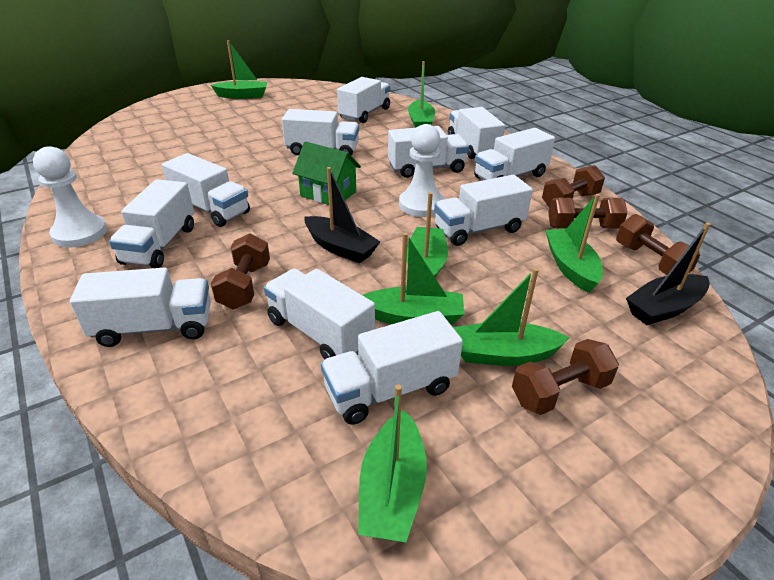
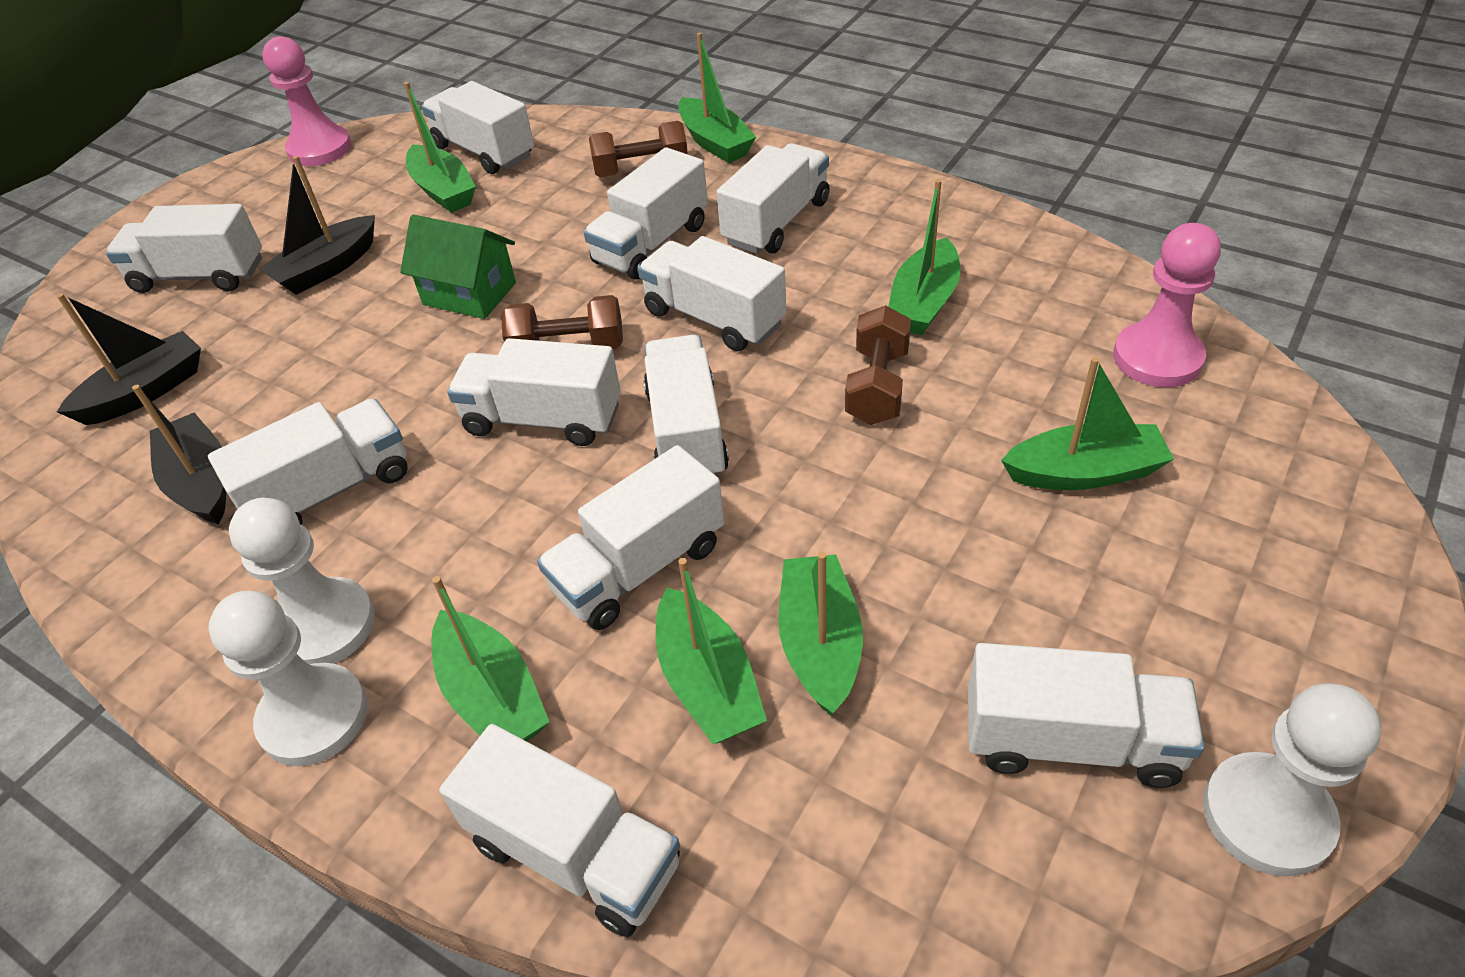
black boat: [305,167,381,263] [626,222,710,325] = 2 -> [57,293,201,425] [132,385,226,525] [259,156,375,295] = 3
brown dumbbell: [211,233,270,309] [512,339,619,415] [542,165,605,208] [548,198,627,229] [616,214,700,275] = 5 -> [501,295,623,349] [589,121,688,177] [845,305,911,425] = 3
pink pawn: none = 0 -> [262,36,352,166] [1113,223,1221,387] = 2
white pawn: [33,146,107,248] [399,124,445,217] = 2 -> [208,591,367,766] [229,498,375,665] [1203,683,1381,877] = 3

